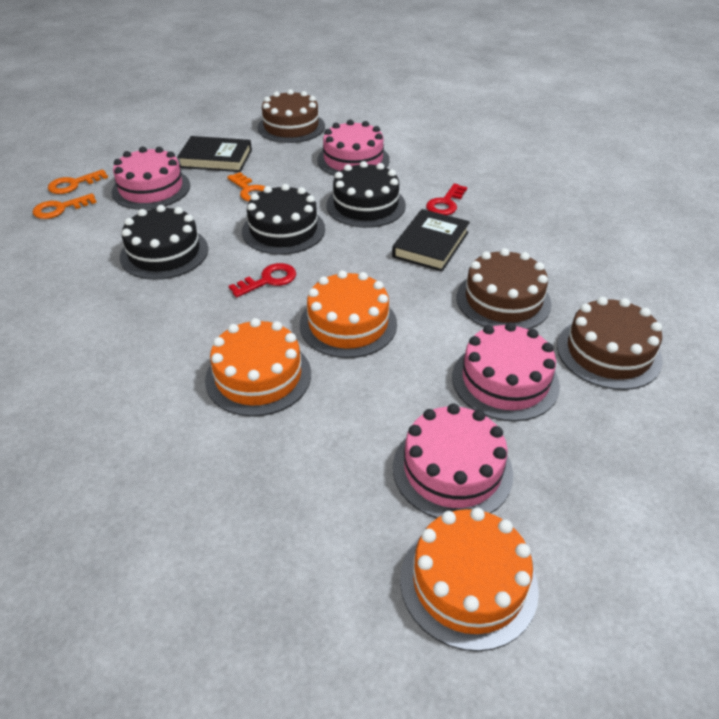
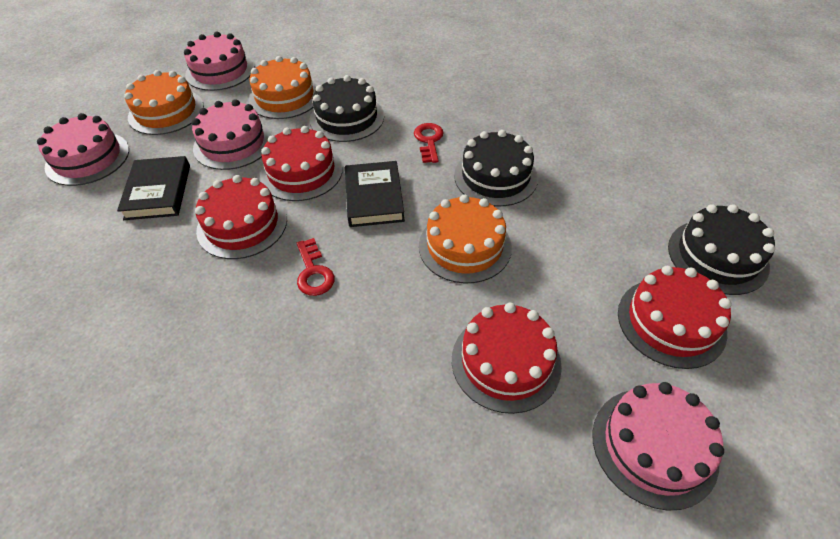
brown cake: [257,89,325,143] [457,248,552,329] [557,297,663,390] = 3 -> none = 0
orange key: [33,193,97,219] [48,169,108,194] [227,172,265,202] = 3 -> none = 0
red cake: none = 0 -> [195,175,287,259] [260,126,343,201] [452,303,562,414] [618,266,732,369] = 4

